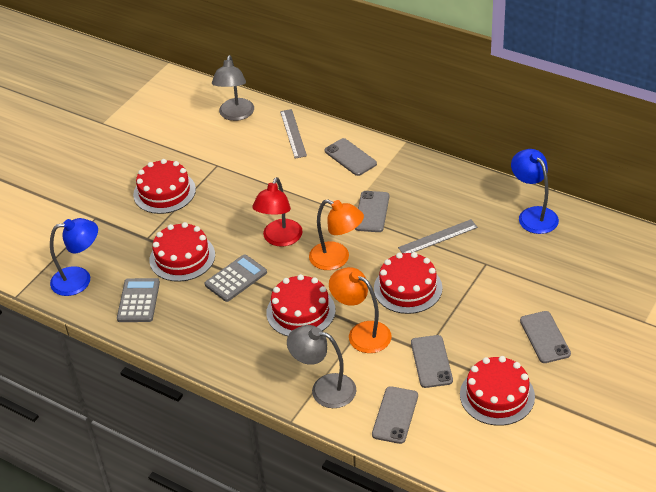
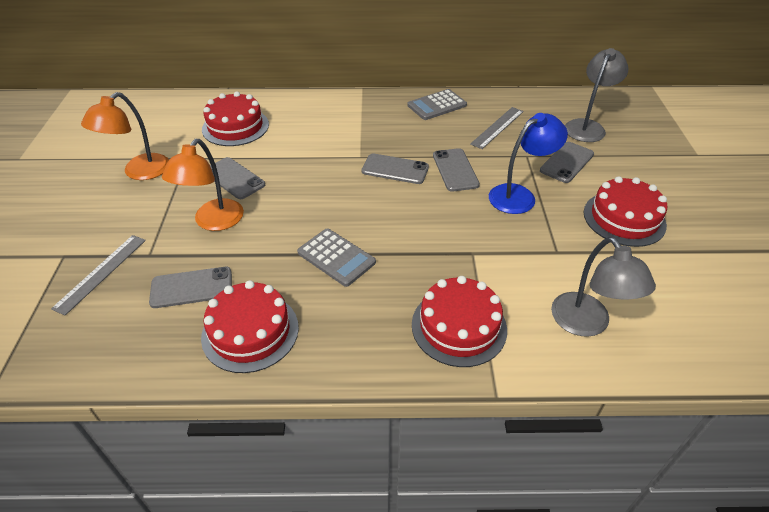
blue lamp: [50,218,98,296] [511,149,559,234] = 2 -> [489,113,568,214] = 1
red cake: [133,159,196,214] [150,222,215,282] [266,274,335,336] [374,252,442,314] [460,356,535,426] = 5 -> [201,280,299,373] [202,91,269,146] [412,276,507,367] [584,176,667,247] = 4
red lamp: [252,177,303,247] = 1 -> none = 0

